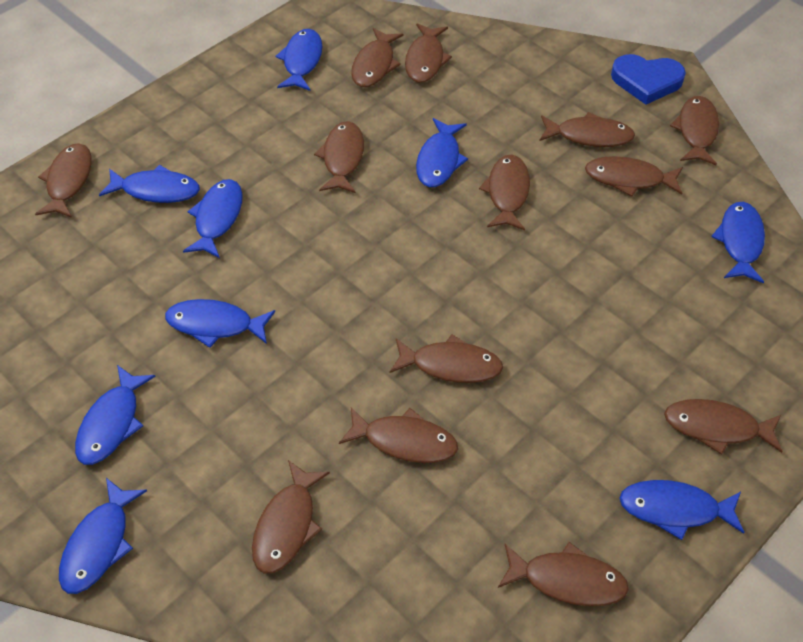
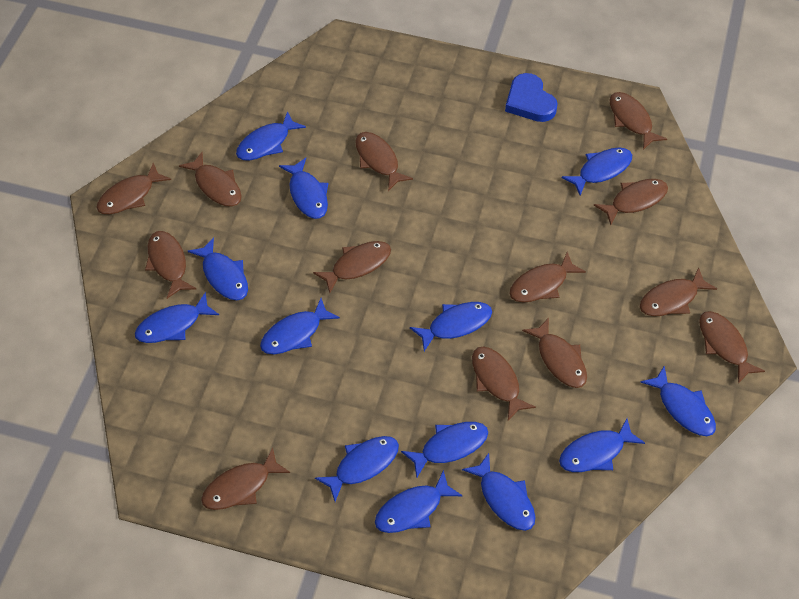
blue fish: [59,478,147,594] [75,365,156,465] [99,165,200,203] [165,299,275,348] [183,179,243,258] [275,29,323,91] [416,118,468,187] [619,480,745,540] [711,202,765,283] = 9 -> [135,292,219,343] [188,237,248,300] [236,111,306,161] [260,298,340,354] [279,158,328,219] [315,436,399,502] [375,470,462,533] [401,422,488,478] [410,302,492,351] [462,453,536,531] [559,418,645,472] [562,148,632,195] [640,366,716,436] = 13

